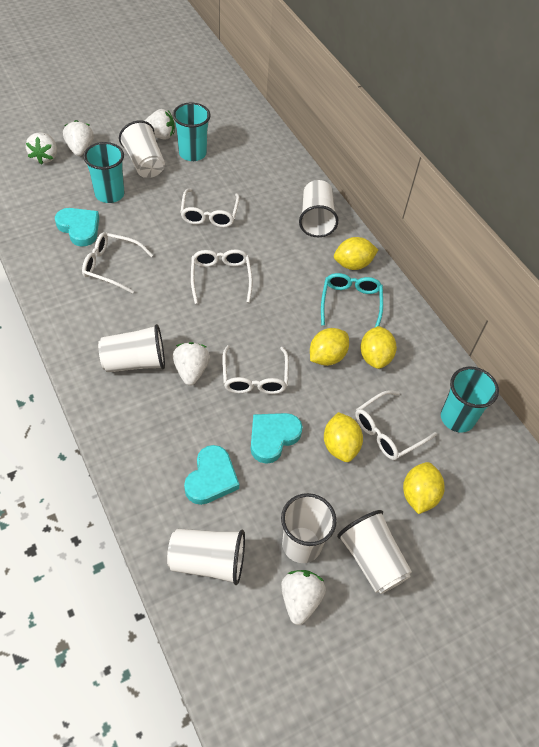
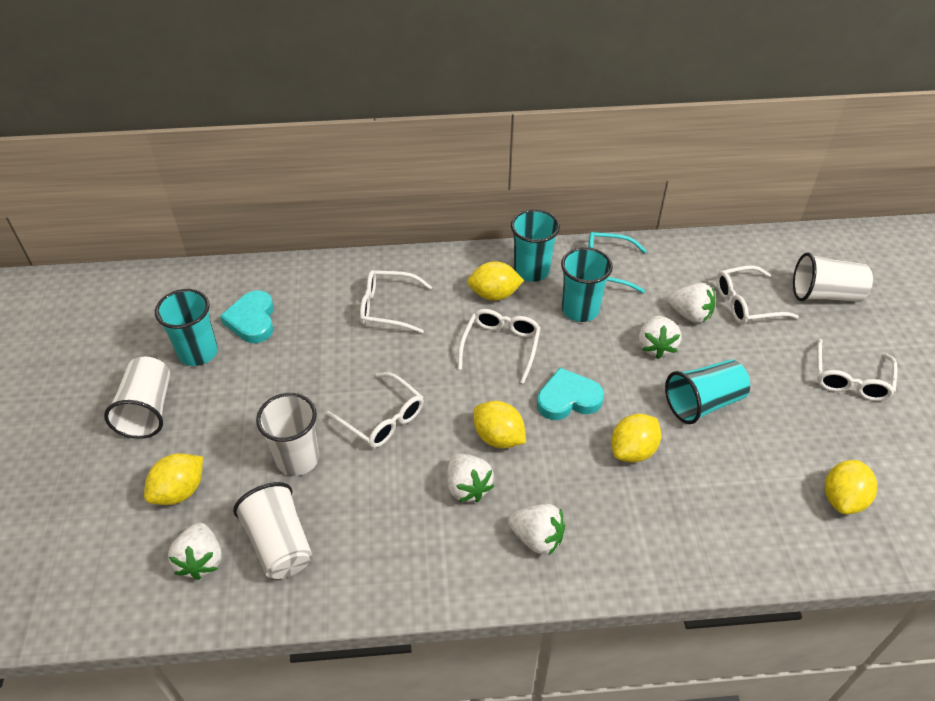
turquoise cup: [83,142,124,203] [173,102,211,161] [441,367,499,433] = 3 -> [155,289,218,366] [511,209,560,282] [561,247,613,322] [665,359,750,424] = 4
turquoise heart: [55,208,99,247] [184,445,239,505] [251,413,303,464] = 3 -> [220,290,274,343] [537,368,604,420] = 2
white cup: [98,324,165,372] [119,120,165,178] [167,529,245,585] [281,493,337,563] [299,180,339,237] [337,510,412,594] = 6 -> [104,357,170,439] [233,482,312,579] [256,393,319,476] [793,252,873,302] = 4

